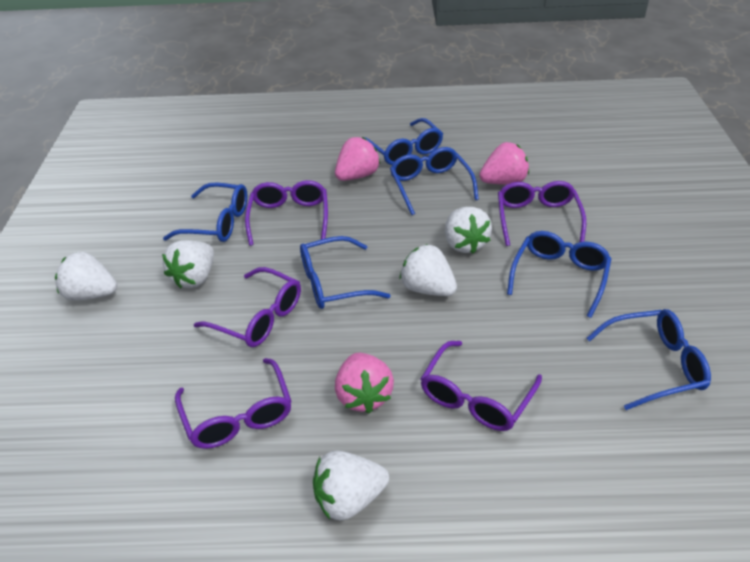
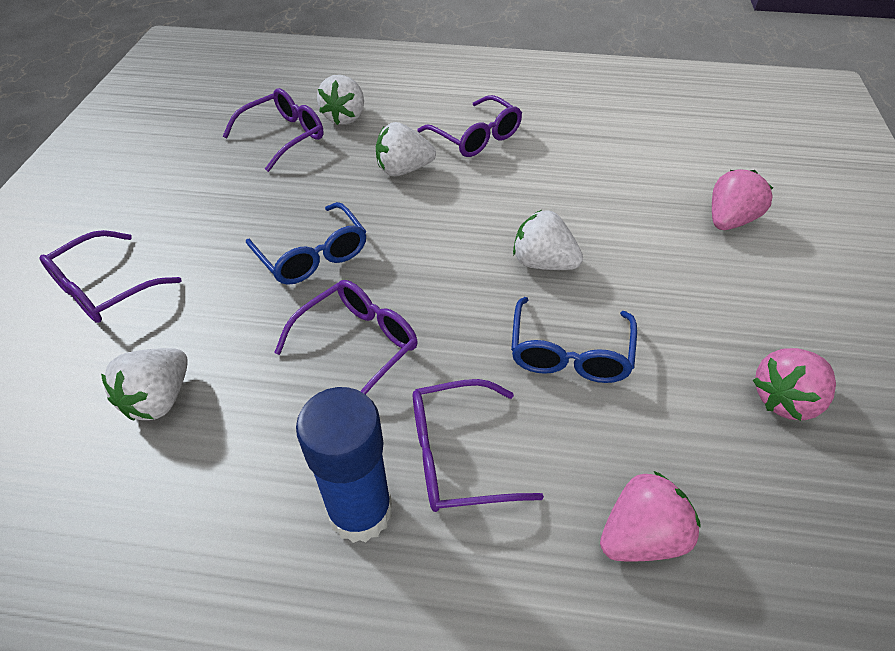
blue glasses: [163,183,247,242] [300,236,391,309] [364,118,443,165] [390,147,479,215] [507,231,611,318] [587,309,711,410] = 6 -> [246,202,367,285] [511,297,637,383] = 2
blue glue stick: none = 0 -> [296,387,392,543] = 1
white strawberry: [55,252,117,301] [162,240,214,288] [313,450,389,521] [400,244,457,296] [445,207,492,254] = 5 -> [101,348,188,420] [317,75,364,125] [376,122,436,176] [513,210,583,270] = 4

